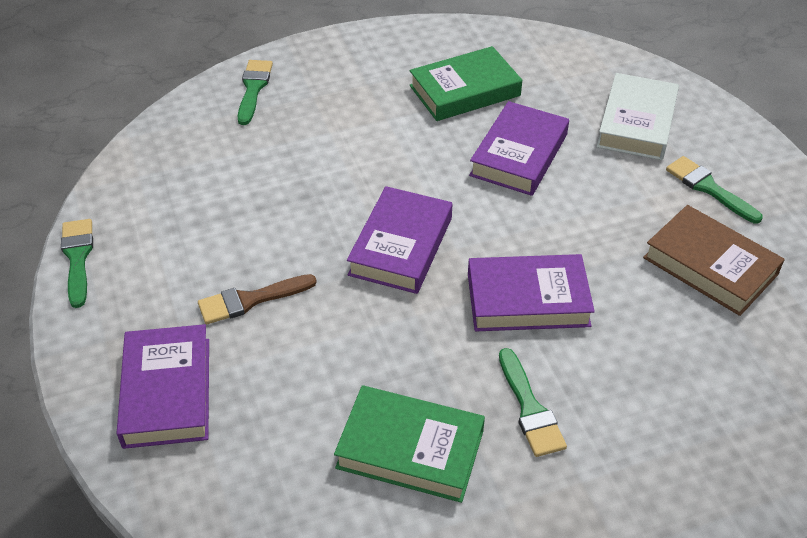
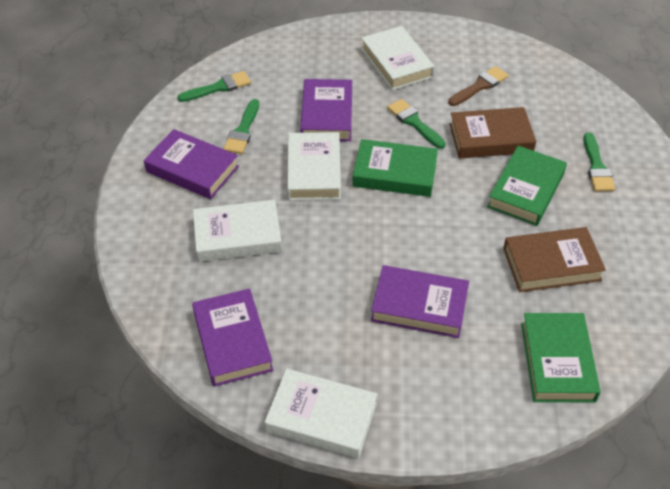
brown book: [643,205,785,316] = 1 -> [449,107,536,159] [503,227,606,292] = 2
green book: [334,385,485,503] [410,46,522,121] = 2 -> [352,139,438,197] [487,146,567,226] [521,313,601,402] = 3
white book: [597,73,679,160] = 1 -> [193,200,282,262] [265,369,377,458] [287,132,341,200] [361,26,435,90] = 4

